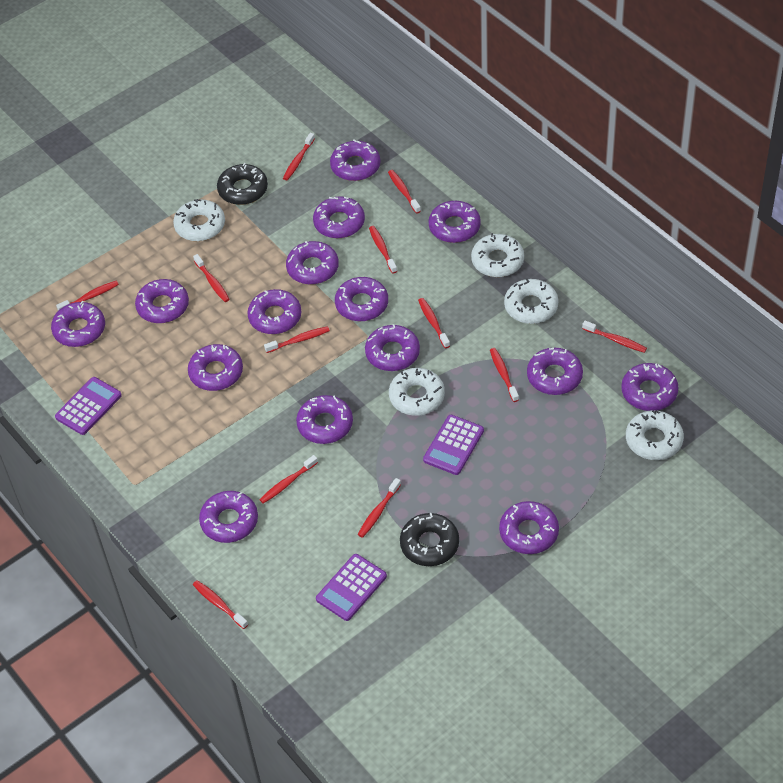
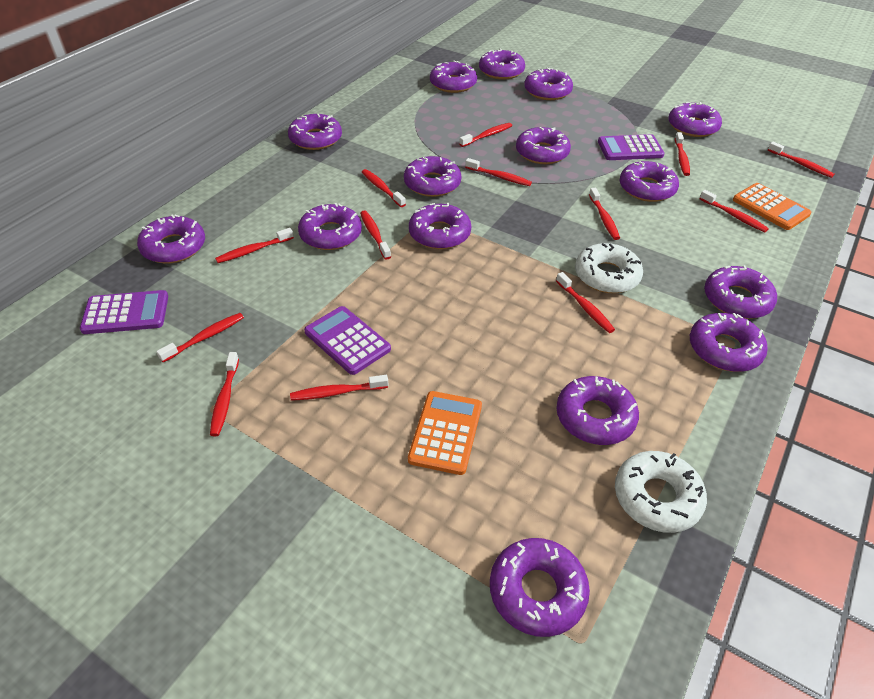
black donut: [217,163,268,205] [400,513,459,566] = 2 -> none = 0
orange calculator: none = 0 -> [408,391,482,475] [733,183,812,230] = 2
red toothbrush: [56,281,119,311] [193,254,230,302] [193,580,248,629] [259,455,318,504] [264,326,330,353] [283,133,315,180] [358,478,401,538] [369,226,397,274] [388,170,421,214] [418,298,450,348] [490,348,519,402] [582,321,647,353] = 12 -> [156,313,244,362] [210,352,239,436] [215,228,294,263] [290,375,388,401] [360,210,391,260] [362,169,406,207] [459,123,512,147] [465,158,532,186] [556,272,615,333] [589,188,620,240] [675,132,690,176] [699,190,769,232] [768,142,834,178] = 13
white donut: [173,199,225,241] [389,368,445,416] [471,233,524,277] [504,278,559,324] [626,410,684,460] = 5 -> [575,243,643,293] [615,451,707,533] = 2

